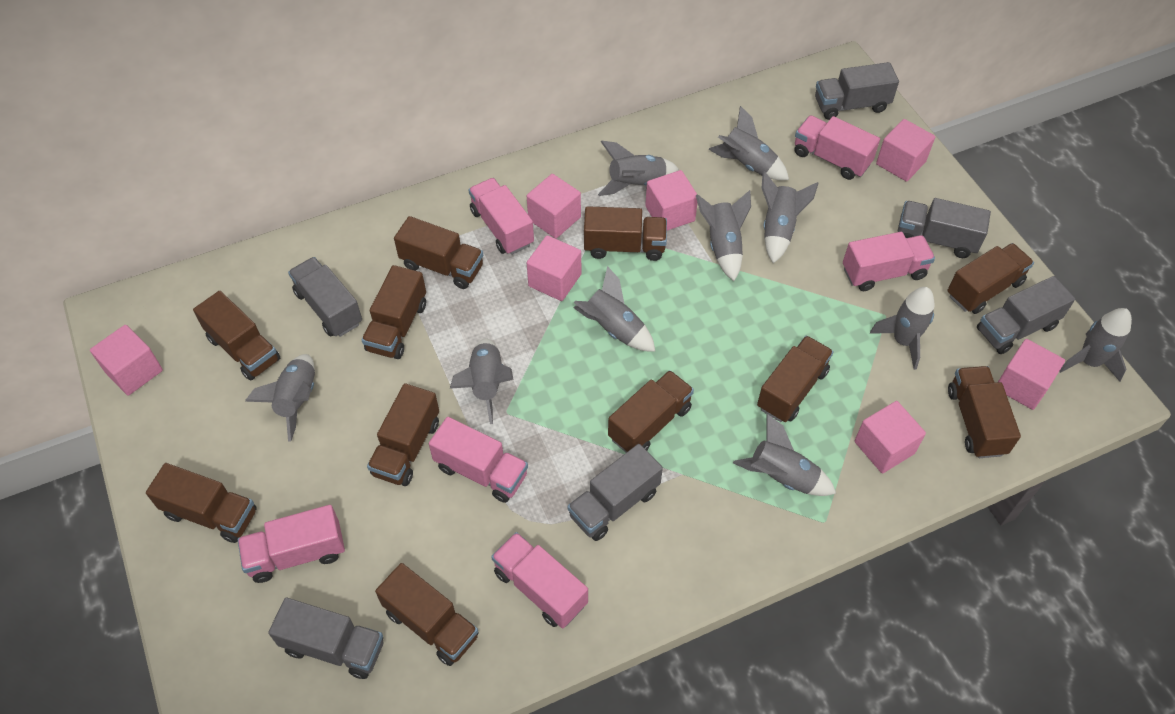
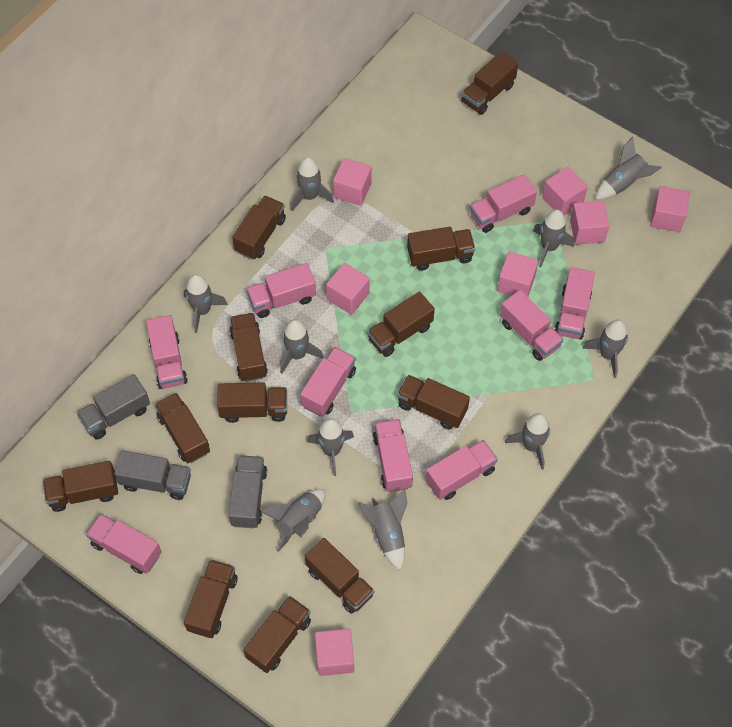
brown truck: [146,463,256,543] [193,291,280,381] [362,265,426,359] [367,383,439,486] [375,563,479,666] [394,216,483,289] [584,206,667,261] [608,370,694,453] [757,336,833,422] [947,243,1034,314] [948,366,1021,458] = 11 -> [43,461,118,512] [155,393,210,463] [184,559,238,638] [217,382,287,423] [229,313,268,382] [232,196,286,260] [243,596,311,673] [305,538,374,614] [367,292,435,357] [397,375,470,430] [407,227,475,271] [461,51,518,115] = 12
grey truck: [268,597,383,679] [288,257,362,337] [568,444,663,541] [815,62,899,120] [898,198,991,258] [977,276,1075,354] = 6 -> [77,374,150,439] [114,450,191,500] [229,455,267,528] = 3
pink truck: [238,505,345,583] [429,417,528,503] [468,178,534,255] [491,532,588,628] [795,116,880,180] [843,232,935,291] = 6 -> [86,514,162,574] [146,315,188,389] [246,263,316,318] [300,347,356,416] [373,419,413,492] [426,440,498,500] [470,174,537,233] [500,290,563,361] [554,267,595,340] = 9

